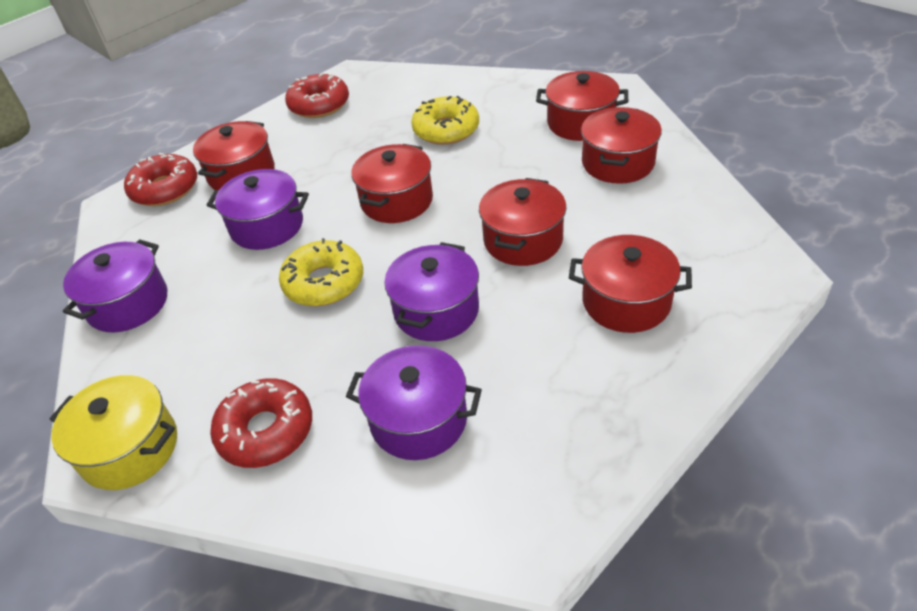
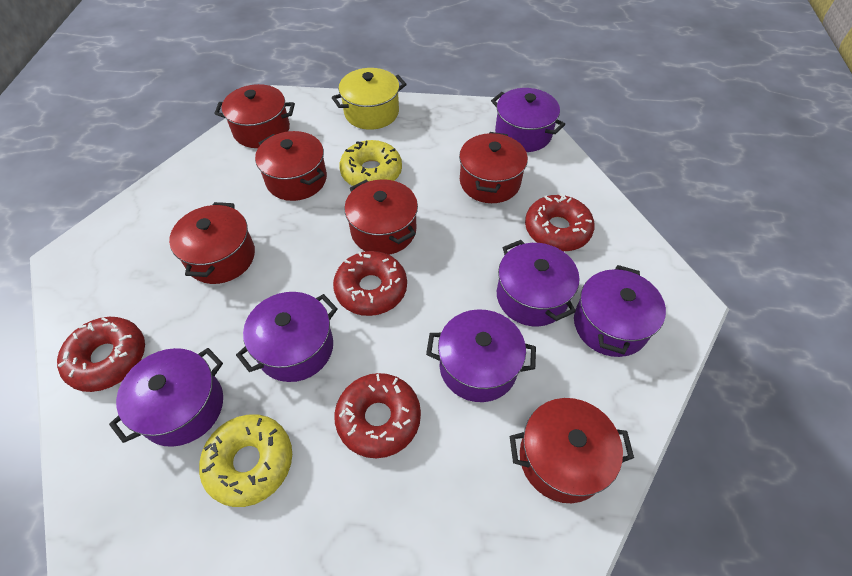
purple pot: [63,239,167,333] [207,169,309,250] [346,345,482,460] [384,242,479,341] = 4 -> [109,348,223,447] [236,292,338,382] [426,309,536,402] [491,88,565,152] [497,240,579,327] [574,265,666,357] = 6
red donut: [124,153,197,206] [210,378,312,468] [285,73,349,118] = 3 -> [57,317,145,392] [333,251,407,316] [334,373,421,458] [525,194,594,251] = 4

